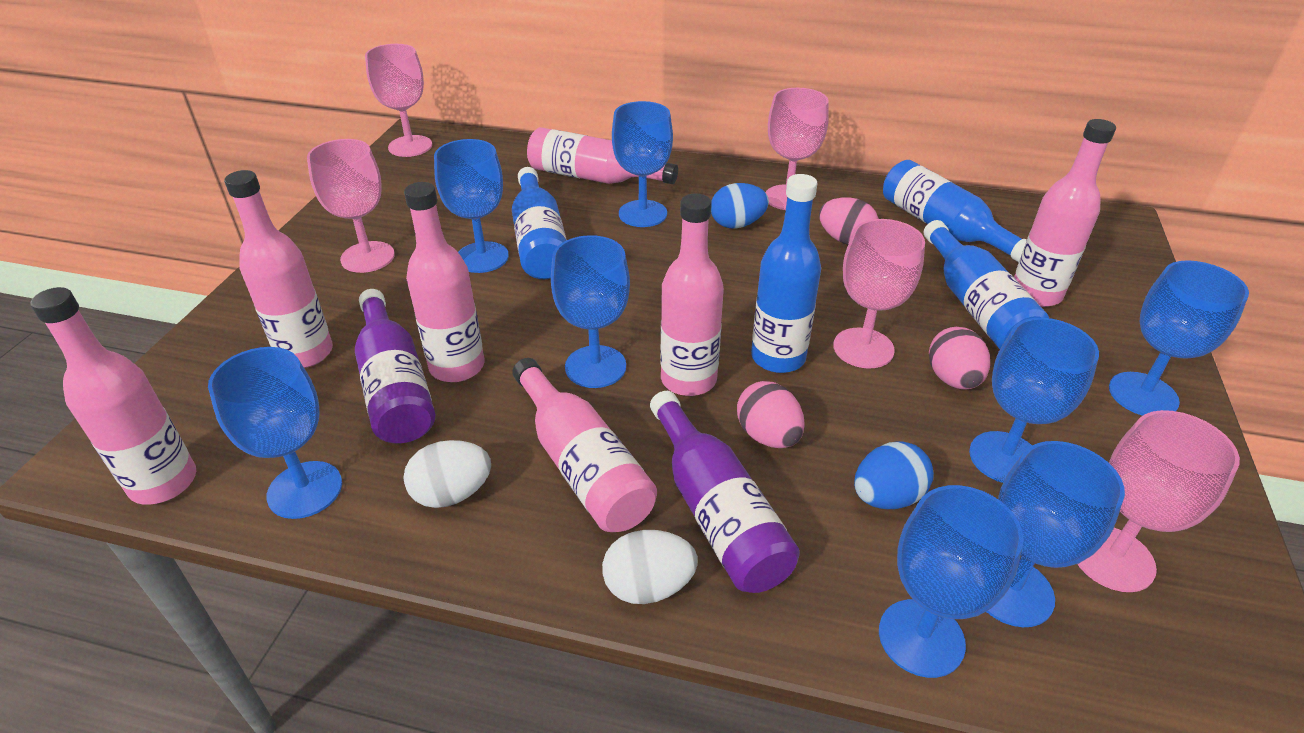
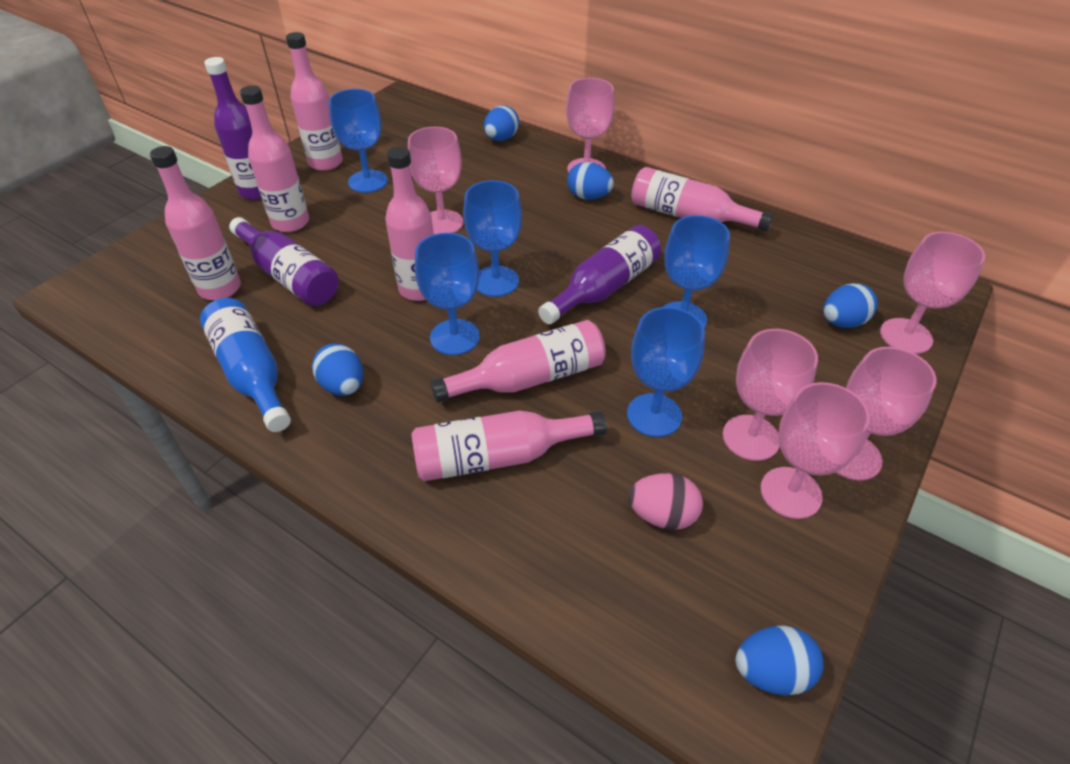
blue bottle: [512,167,567,279] [751,174,821,373] [883,160,1027,262] [924,220,1049,349] = 4 -> [200,298,291,432] = 1
blue egg: [711,183,769,228] [854,442,934,509] = 2 -> [312,344,363,396] [484,105,519,141] [567,162,614,200] [735,626,824,695] [823,283,878,328] = 5
blue goblet: [208,347,342,519] [434,139,509,273] [551,235,630,388] [612,101,673,227] [879,485,1024,678] [969,318,1099,483] [986,441,1125,627] [1109,260,1249,416] = 8 -> [329,89,388,193] [415,233,480,355] [463,180,522,297] [627,307,705,437] [663,215,730,328] = 5
pink egg: [737,381,805,448] [819,197,879,245] [929,327,990,390] = 3 -> [629,473,703,530] = 1
pink goblet: [307,139,395,273] [365,44,432,157] [765,88,829,210] [833,219,925,368] [1078,410,1240,592] = 5 -> [408,127,463,234] [566,78,615,173] [723,329,818,461] [760,382,870,519] [836,347,936,480] [880,232,985,354] = 6
purple bottle: [355,289,435,444] [650,391,800,593] = 2 -> [204,57,262,200] [229,217,339,306] [538,225,661,324] = 3
white egg: [404,440,491,508] [602,530,698,604] = 2 -> none = 0

